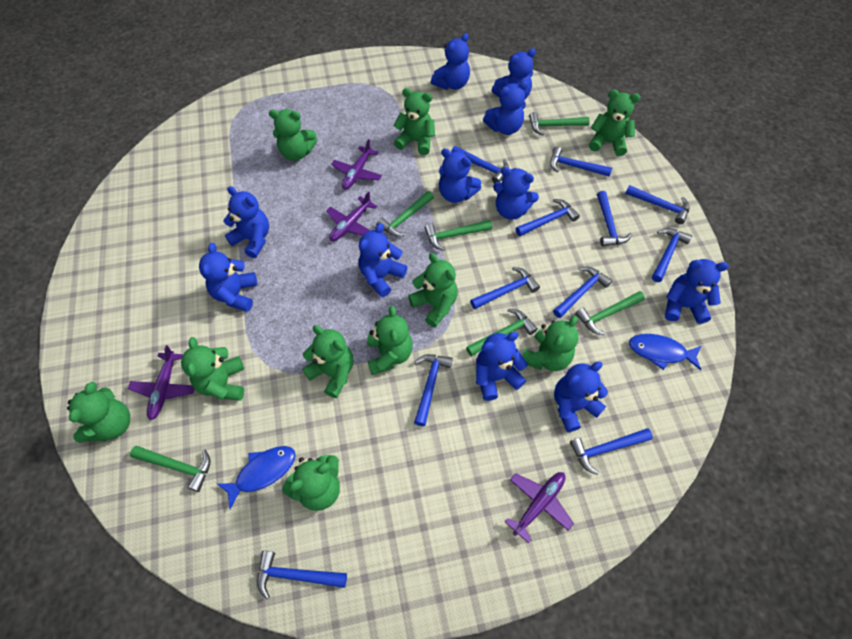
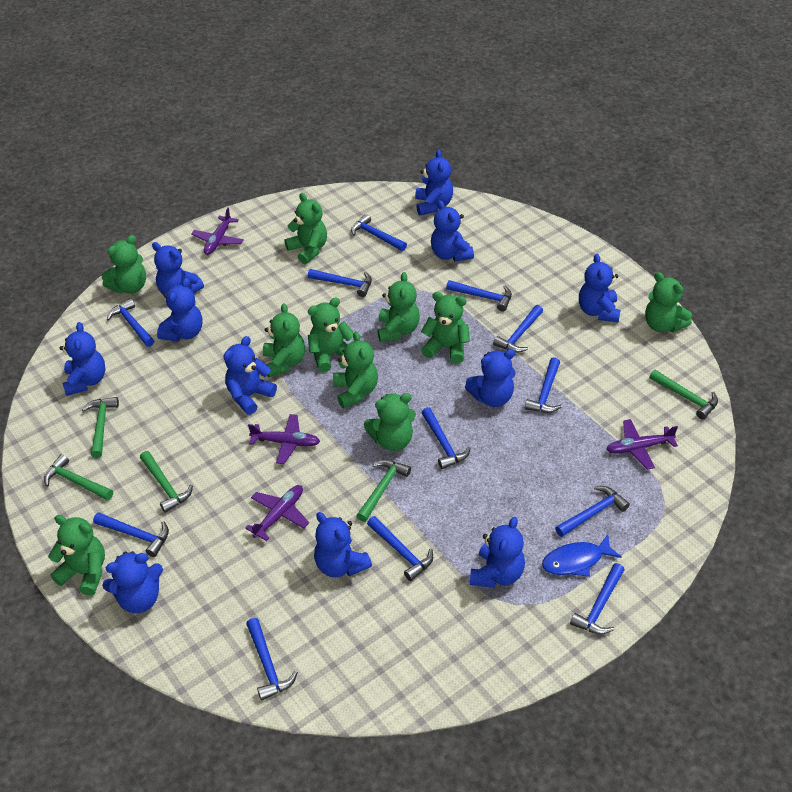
blue fish: [217,446,296,509] [629,334,701,370] = 2 -> [542,534,622,577] = 1
blue hammer: [257,551,347,600] [414,354,453,426] [451,146,509,183] [470,267,540,309] [516,199,580,236] [550,147,612,176] [553,267,612,318] [570,428,653,475] [597,191,632,247] [625,185,690,224] [652,228,692,282] = 11 -> [93,512,169,557] [107,299,154,347] [246,618,298,701] [308,269,372,297] [351,214,407,251] [367,516,433,581] [422,407,471,469] [446,280,512,312] [493,305,543,353] [525,357,562,413] [555,486,630,537] [570,563,625,635] = 12
green hammer: [130,446,211,492] [377,191,434,237] [425,220,492,251] [466,309,538,356] [529,112,590,135] [575,291,645,335] = 6 -> [44,454,113,501] [82,397,119,458] [140,451,193,513] [357,460,411,522] [649,370,718,420] = 5

